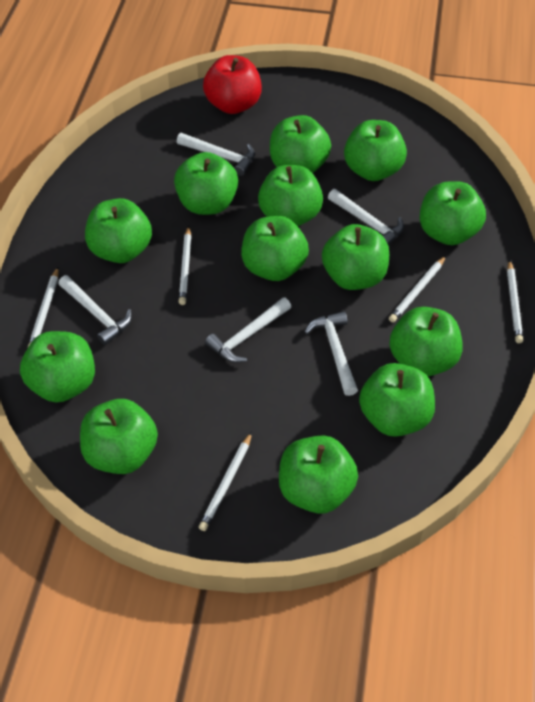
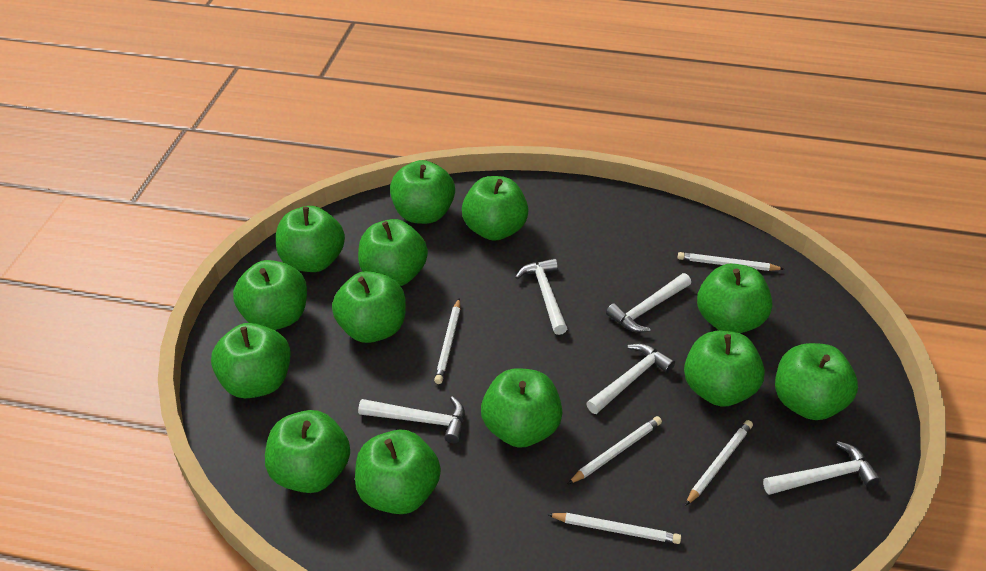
red apple: [203,55,262,114] = 1 -> none = 0

